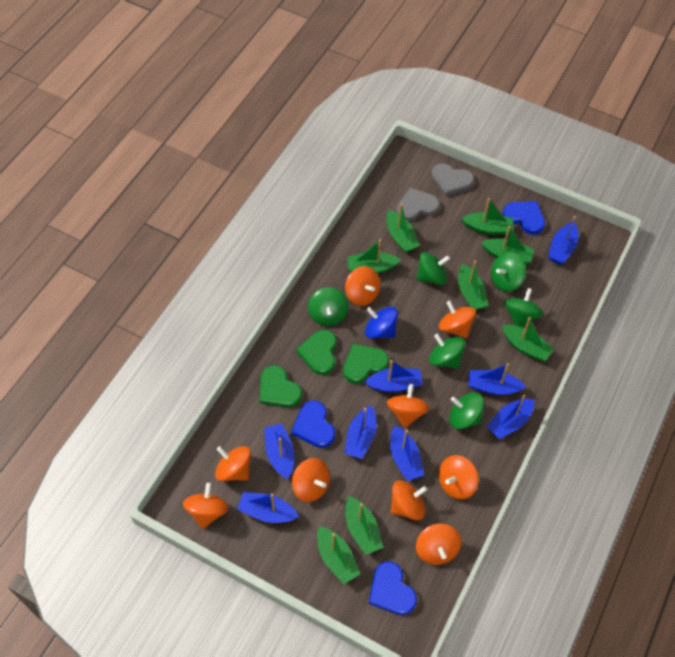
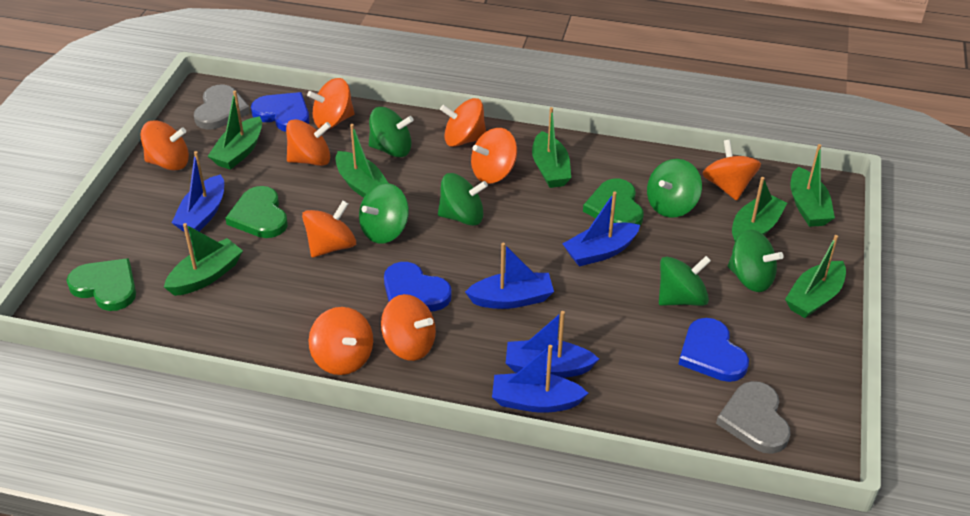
blue boat: [237,492,299,523] [264,423,295,479] [344,405,377,459] [365,360,423,392] [390,426,424,481] [468,363,526,395] [486,394,534,439] [548,216,578,264] = 8 -> [172,151,224,232] [465,243,554,309] [492,345,588,413] [506,311,599,378] [563,191,640,267] = 5
blue spinning top: [365,307,398,339] = 1 -> none = 0
green boat: [317,526,360,584] [346,496,383,555] [347,239,401,274] [386,203,420,253] [458,261,489,310] [461,198,513,235] [481,225,534,264] [502,317,554,361] = 8 -> [164,223,243,296] [208,91,262,170] [336,124,388,198] [532,107,571,188] [732,177,787,241] [785,235,846,318] [791,144,835,227] = 7

